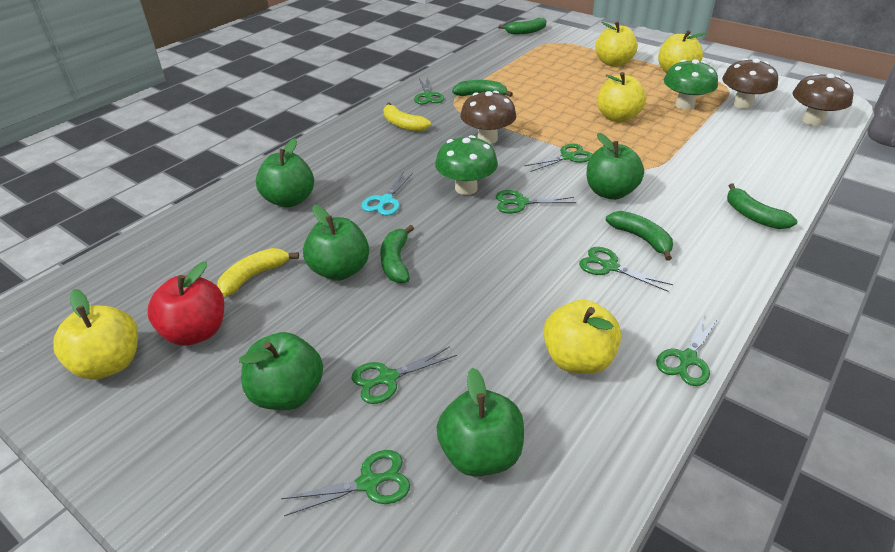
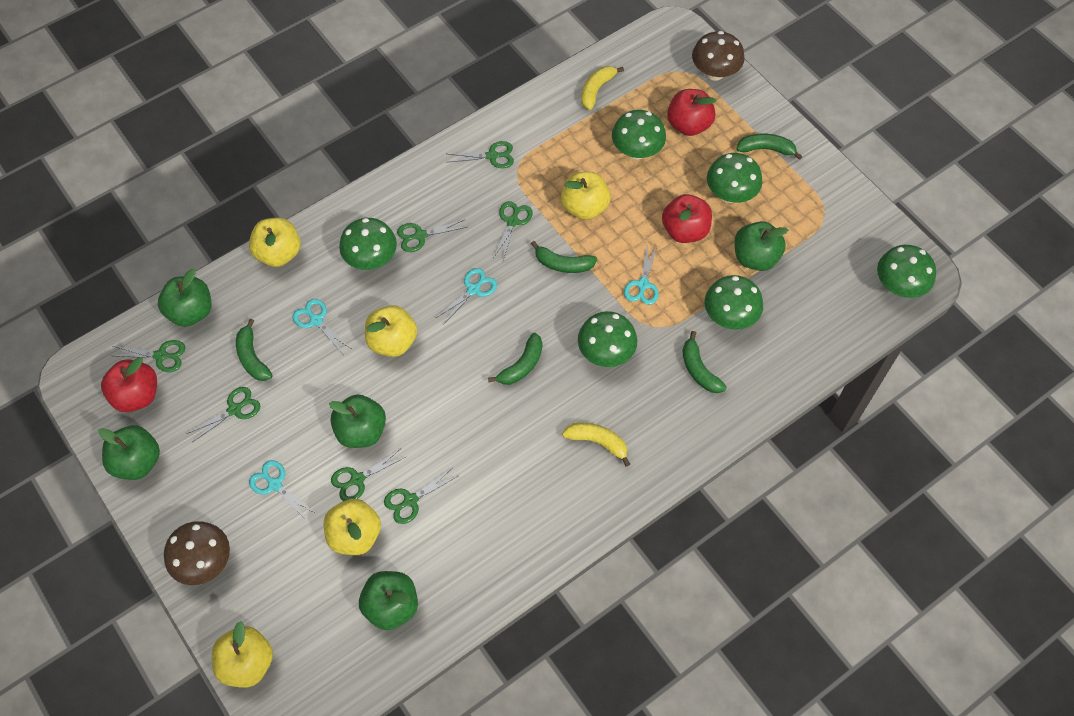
brown mushroom: [460,91,516,144] [722,58,778,109] [793,73,853,126] = 3 -> [164,521,230,585] [692,31,745,81] = 2
green mushroom: [435,135,498,195] [664,59,718,110] = 2 -> [339,218,397,270] [578,311,637,367] [612,110,666,160] [704,275,763,330] [707,153,763,203] [877,245,936,298] = 6
red apple: [148,262,224,346] = 1 -> [101,357,157,412] [662,194,712,243] [667,89,716,136] = 3
turquoise scissors: [361,173,413,216] = 1 -> [249,460,316,520] [293,299,350,354] [436,268,497,325] [624,243,659,305] = 4

